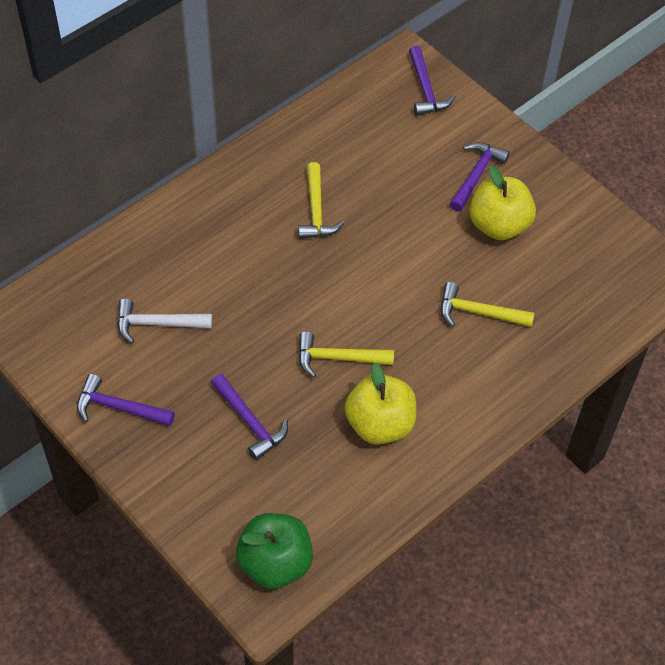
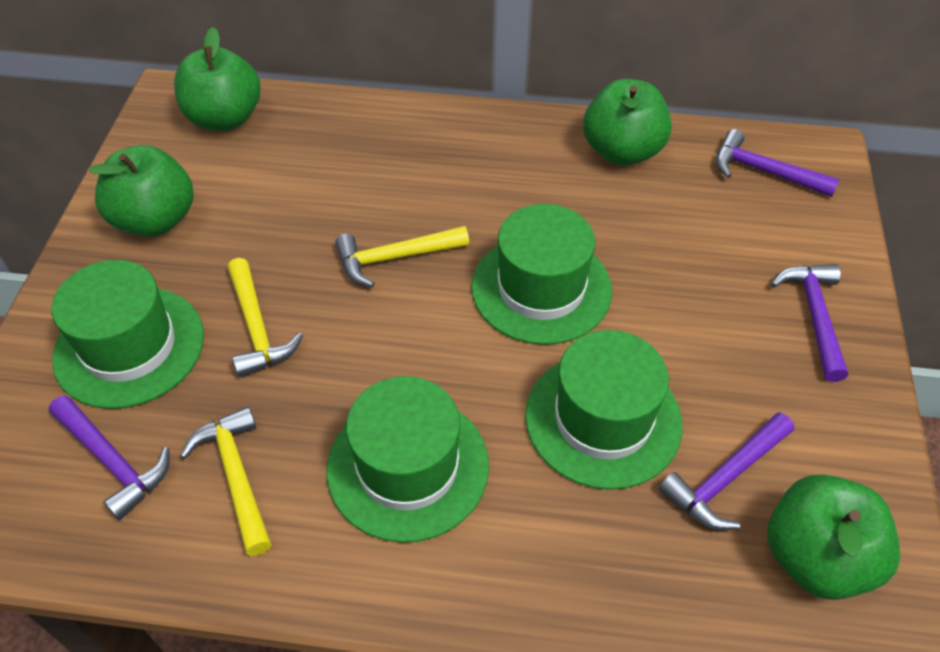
green apple: [236,513,313,589] = 1 -> [89,145,193,237] [174,27,261,131] [583,79,672,166] [767,474,900,600] = 4
green hat: none = 0 -> [52,260,204,409] [327,376,489,543] [471,204,612,345] [525,330,683,490] = 4
white hammer: [117,298,212,343] = 1 -> none = 0
yellow apple: [345,363,416,445] [469,166,536,240] = 2 -> none = 0

